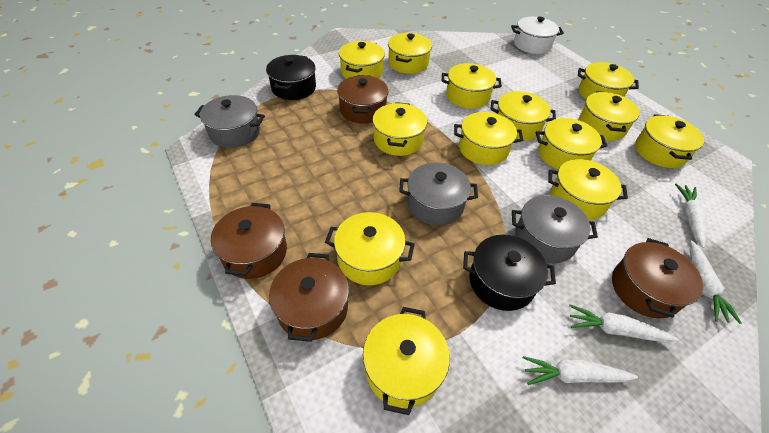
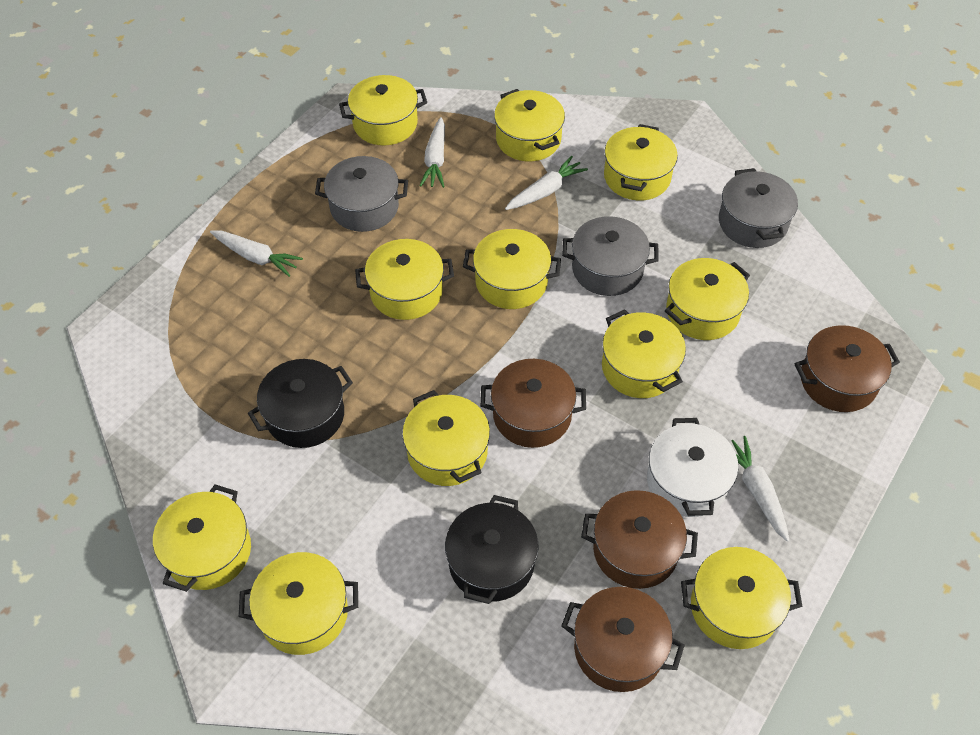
yellow pot: [325,212,415,285] [339,41,385,79] [363,307,450,415] [372,102,427,156] [388,33,432,74] [442,63,502,109] [454,112,523,165] [490,91,556,141] [536,118,608,170] [548,159,628,220] [578,62,639,99] [579,91,640,141] [635,114,704,168] = 13 -> [153,485,251,592] [239,552,358,655] [339,75,427,145] [355,239,454,320] [402,390,490,486] [463,229,561,309] [494,89,565,161] [602,309,686,398] [604,124,678,201] [665,258,750,340] [681,547,802,649] = 11

